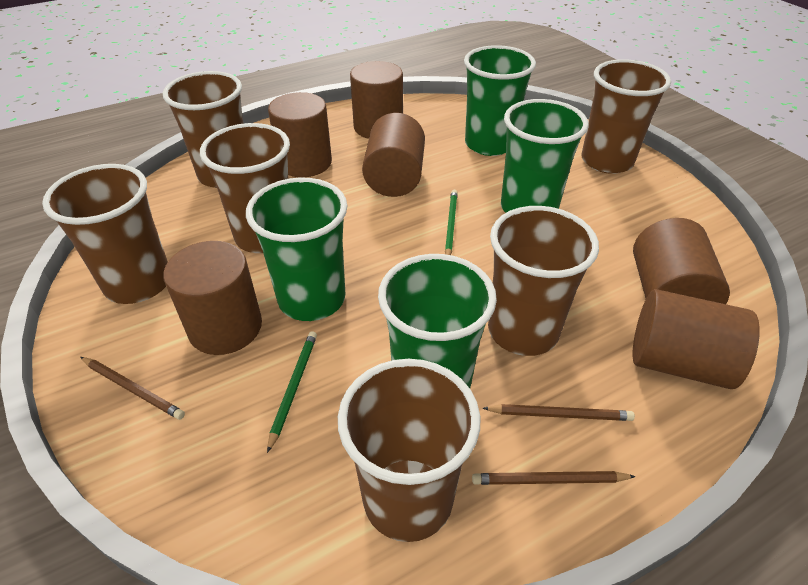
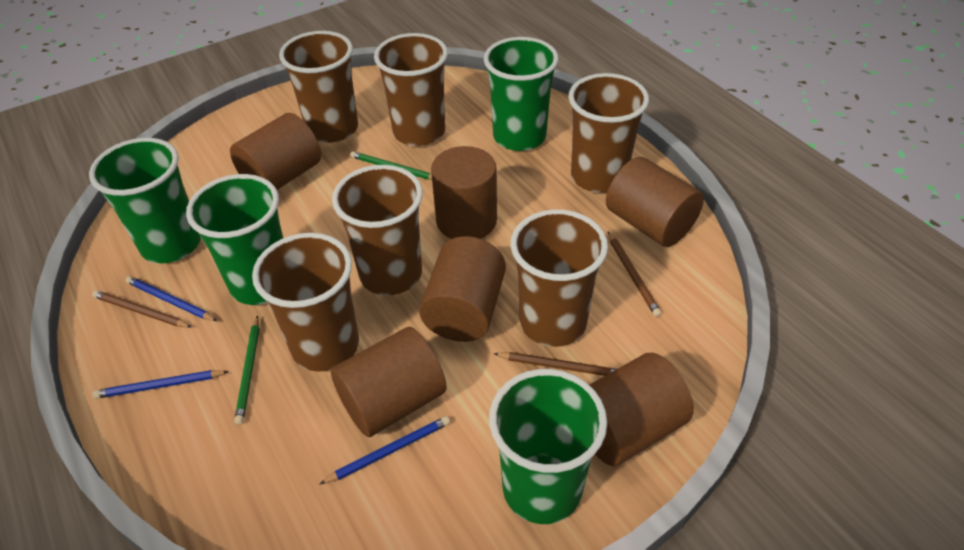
blue pencil: none = 0 -> [92,370,229,399] [126,276,217,321] [320,416,450,484] = 3

